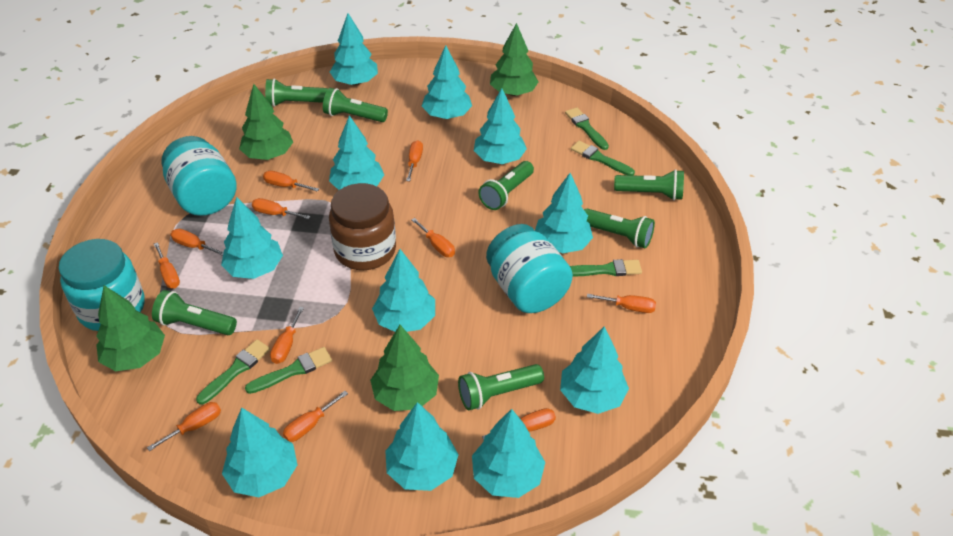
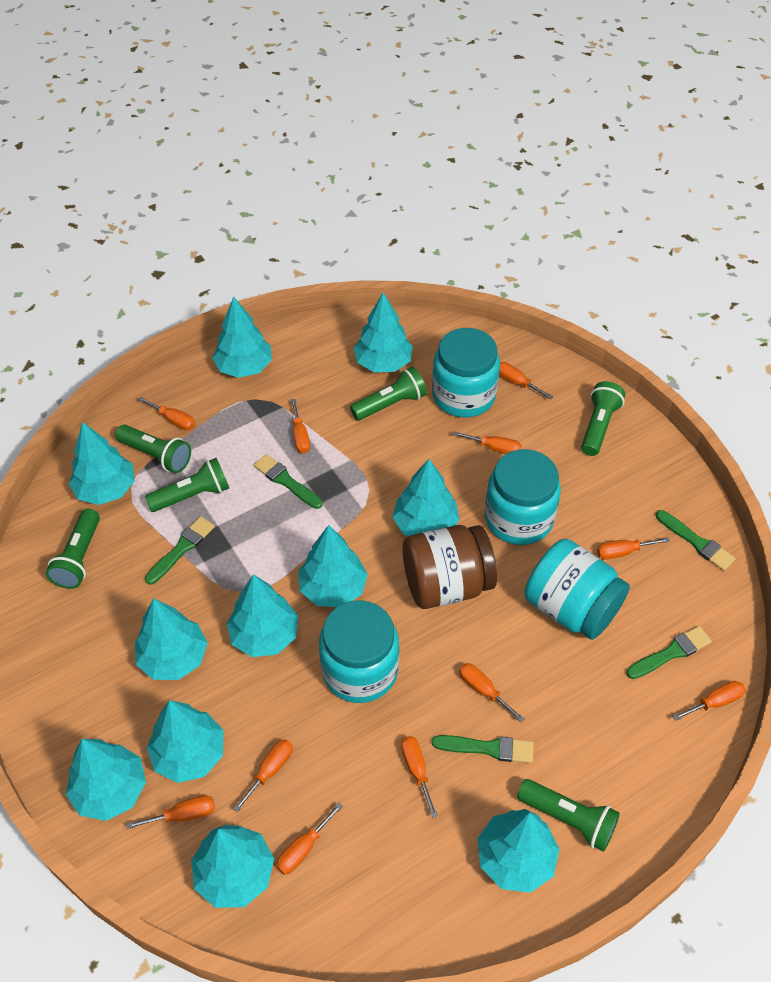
green flashlight: [152,290,237,335] [265,79,328,107] [323,88,388,122] [458,364,544,410] [478,161,534,210] [584,209,655,249] [614,169,684,200] = 7 -> [46,509,100,589] [115,425,191,473] [145,458,229,512] [350,367,427,421] [517,779,620,852] [581,381,625,456] = 6
green tree: [96,285,165,371] [239,84,293,160] [370,325,439,411] [490,23,539,96] = 4 -> none = 0
turquoise jar: [59,239,145,331] [161,136,237,216] [486,224,573,313] = 3 -> [319,600,399,703] [432,328,500,417] [485,449,561,545] [524,539,630,640] = 4

